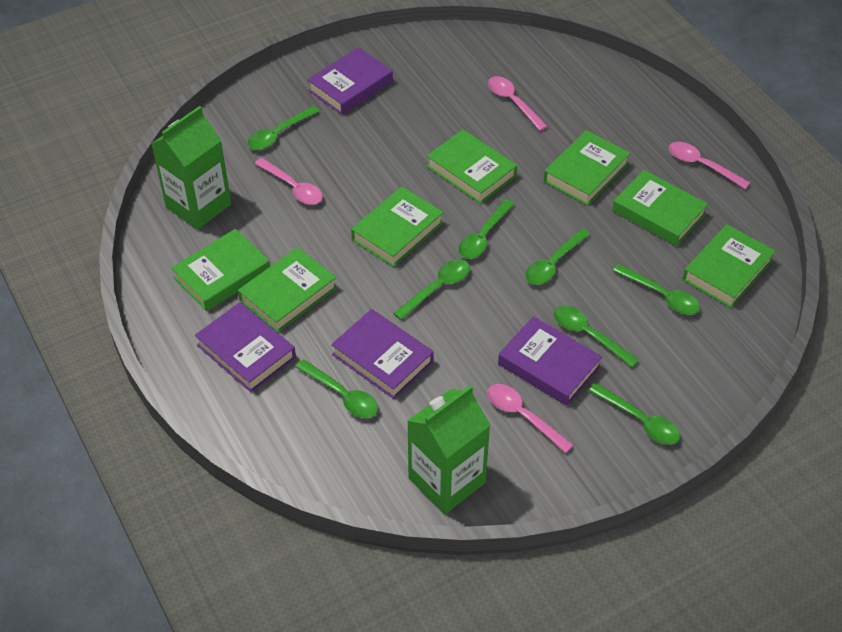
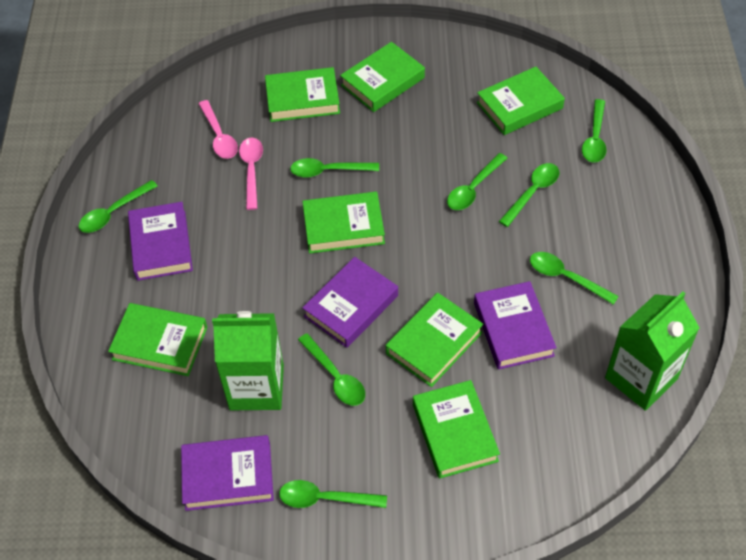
pink spoon: [255,158,323,205] [487,384,574,453] [488,76,548,131] [669,142,750,189] = 4 -> [198,100,238,159] [239,138,263,210] = 2

